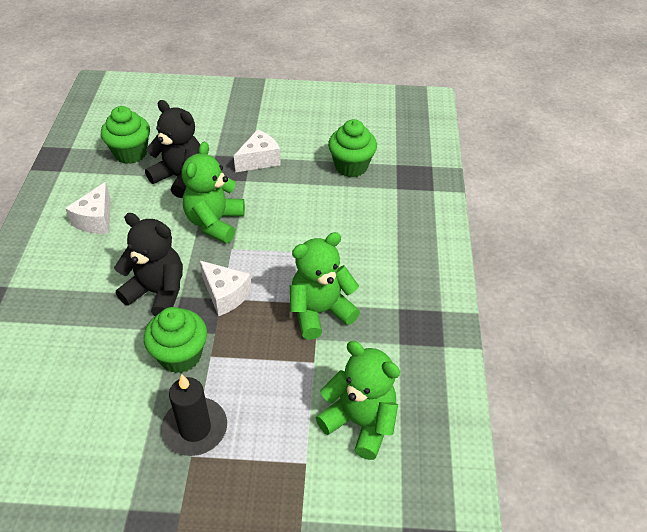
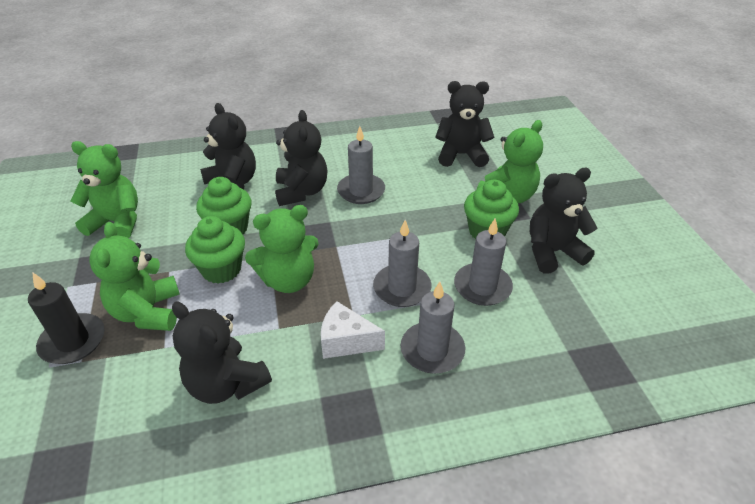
black teddy bear: [114,213,183,316] [145,100,200,198] = 2 -> [172,301,272,404] [200,103,256,190] [275,110,328,206] [435,81,494,167] [530,168,598,273] = 5
green teddy bear: [182,142,245,243] [290,232,360,340] [316,341,400,460] = 3 -> [71,141,138,238] [89,222,180,331] [245,205,319,293] [477,120,543,204] = 4
grey candle: none = 0 -> [337,126,385,204] [373,220,431,307] [401,282,465,374] [454,218,513,306] = 4
white cheese: [65,182,111,234] [199,260,252,316] [234,129,281,173] = 3 -> [321,301,385,359] = 1

